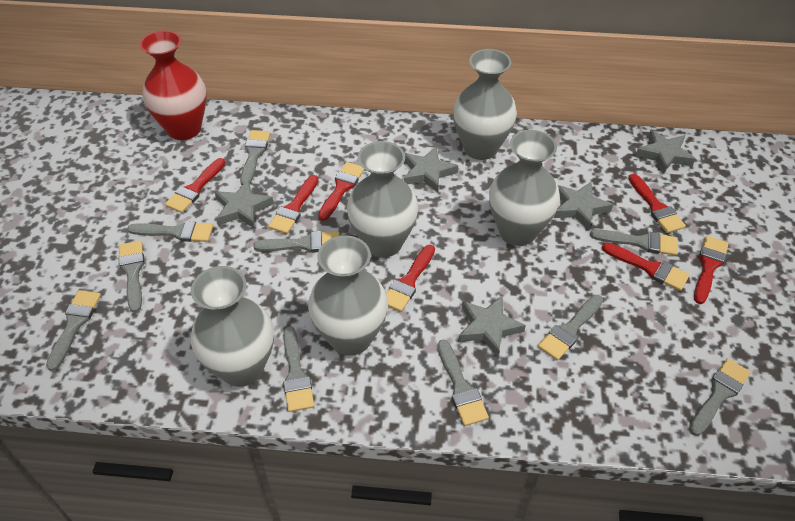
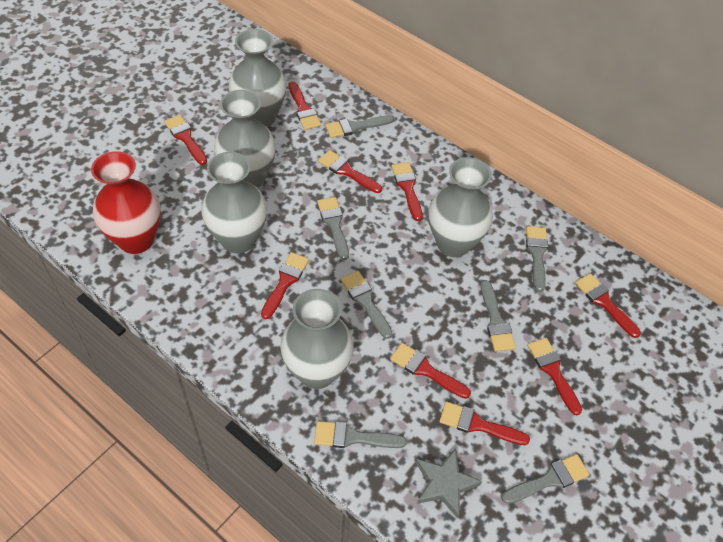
grey brush: [46,290,101,371] [119,241,145,312] [127,221,213,242] [240,130,270,186] [253,231,340,252] [283,327,314,412] [438,340,489,426] [538,295,603,360] [590,229,678,256] [689,358,751,436] = 10 -> [314,421,407,448] [317,197,349,260] [325,115,394,138] [341,271,392,339] [481,280,516,352] [501,454,590,504] [526,226,548,292] = 7
grey star: [215,180,274,229] [404,146,458,193] [458,296,526,357] [554,182,613,231] [636,130,695,174] = 5 -> [416,448,482,518] = 1
red brush: [165,158,225,213] [268,175,319,234] [318,162,365,221] [386,244,435,312] [602,242,690,291] [629,174,686,233] [694,236,729,304] = 7 -> [164,115,207,165] [261,252,309,319] [289,81,321,130] [318,150,382,193] [390,343,471,399] [391,162,423,221] [439,402,530,445] [527,338,582,416] [575,273,641,338] = 9

